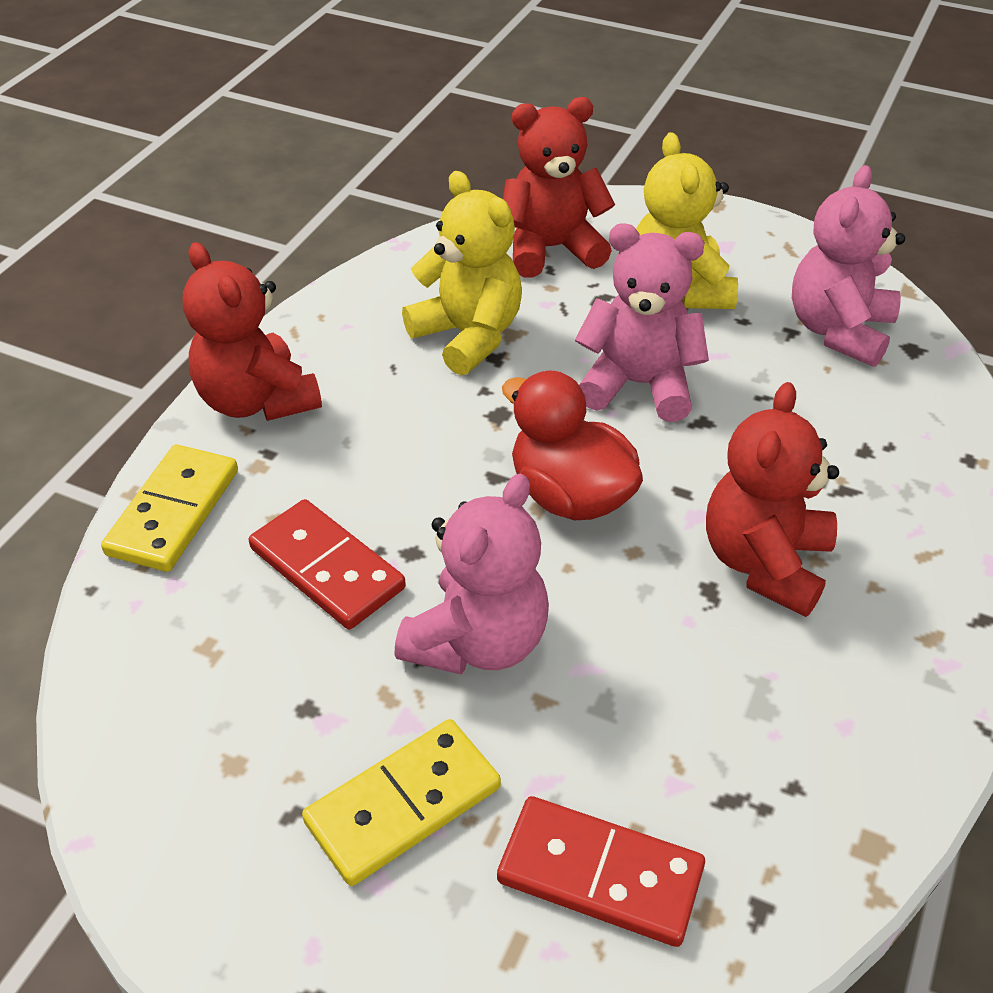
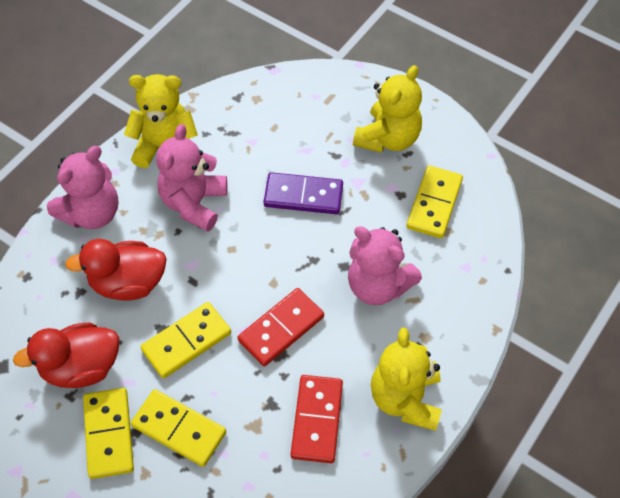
purple domino: none = 0 -> [263,172,343,214] = 1
red duck: [502,371,643,520] = 1 -> [13,323,119,388] [65,239,167,301] = 2
red teddy bear: [183,242,322,421] [503,97,615,278] [706,382,839,617] = 3 -> none = 0
yellow domino: [101,445,238,572] [302,719,501,886] = 2 -> [83,388,134,479] [131,389,226,467] [141,302,231,378] [406,166,463,238] = 4
yellow teddy bear: [402,171,522,375] [636,132,738,309] = 2 -> [124,74,198,168] [353,65,422,153] [371,328,442,431] = 3

